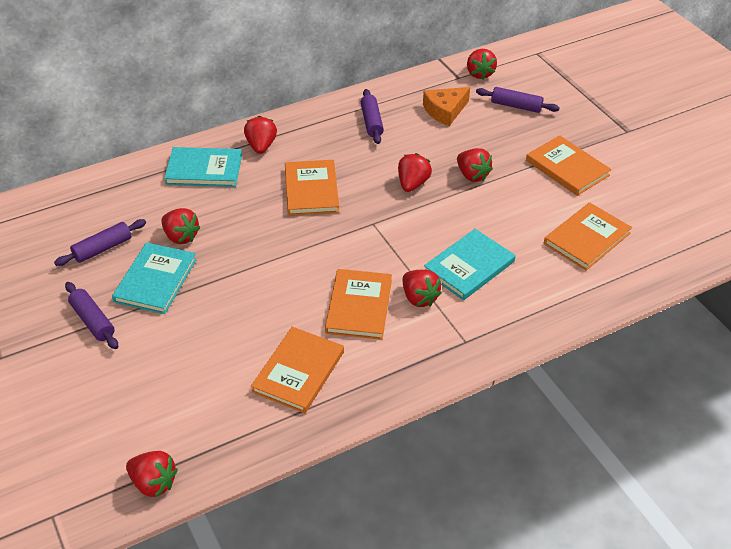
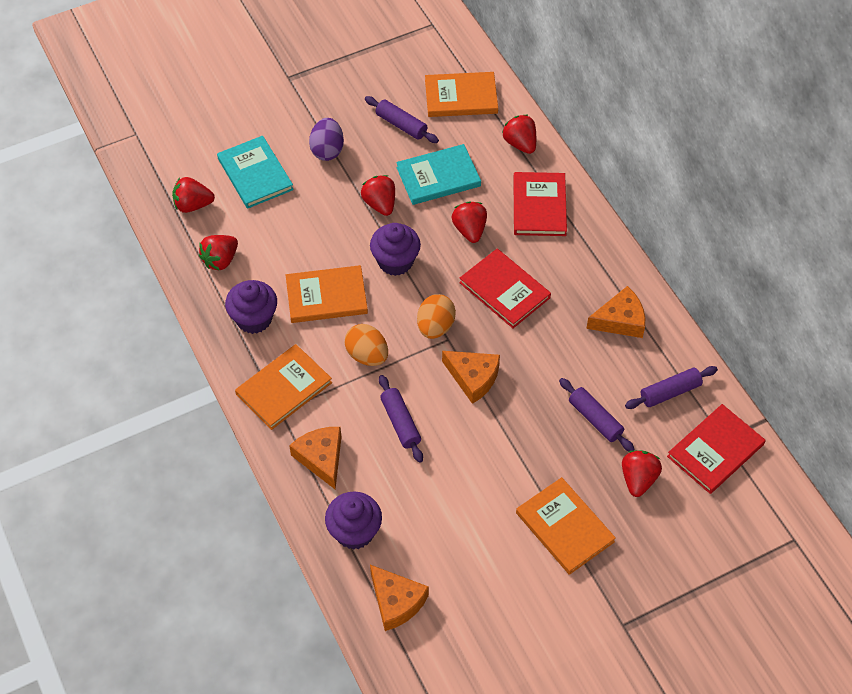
orange book: [251,327,344,413] [285,160,339,216] [325,269,392,340] [526,135,612,196] [544,202,632,271] = 5 -> [235,344,332,430] [286,265,368,323] [425,72,498,117] [516,477,616,575] = 4
orange cheese: [423,87,470,126] = 1 -> [289,427,341,489] [370,565,429,631] [442,351,500,404] [586,286,645,338] = 4
orange egg: none = 0 -> [344,324,388,366] [417,294,456,339] = 2
purple cupcake: none = 0 -> [225,280,277,334] [325,491,382,550] [370,223,421,276] = 3
purple egg: none = 0 -> [309,118,344,161] = 1
red book: none = 0 -> [459,249,551,328] [513,172,567,236] [667,404,765,494] = 3
red strawberry: [126,451,178,497] [161,208,201,244] [244,116,277,154] [398,153,432,192] [403,270,442,307] [457,148,493,182] [467,49,497,79] = 7 -> [172,177,215,213] [199,235,238,270] [361,175,395,216] [451,201,487,243] [502,115,536,154] [622,450,662,497] = 6
turquoise book: [112,242,197,314] [164,147,242,187] [424,229,516,300] = 3 -> [217,136,294,209] [396,144,481,205] = 2

